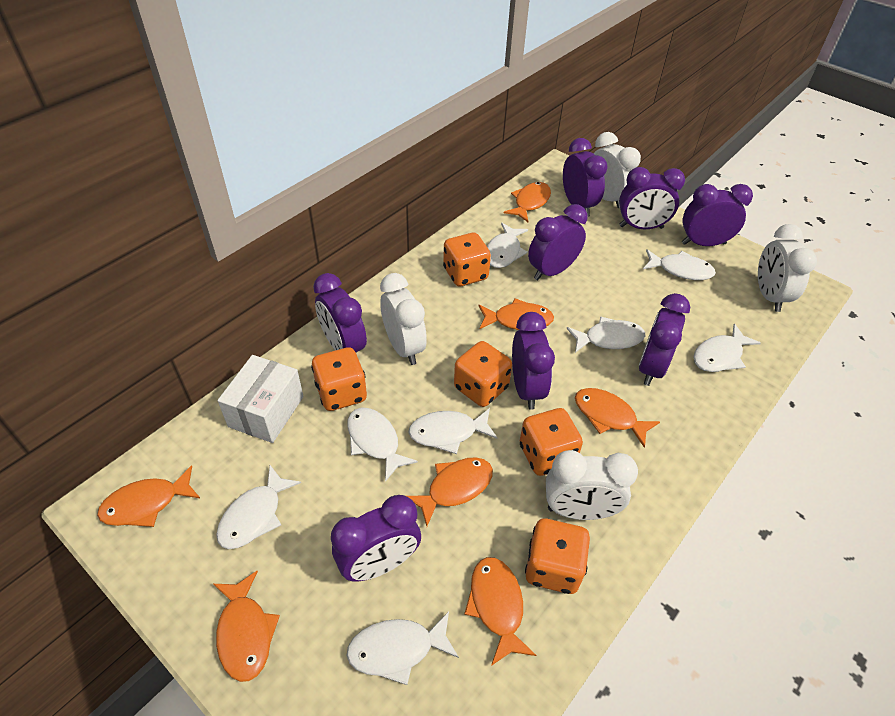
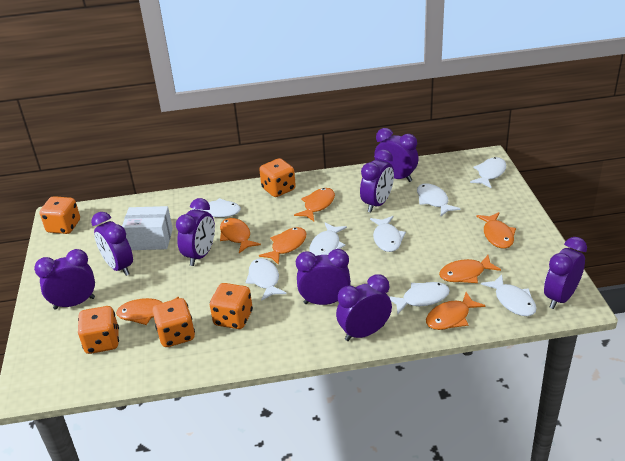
white clock: [380,273,427,365] [546,450,638,520] [594,132,641,208] [758,224,817,312] = 4 -> none = 0

